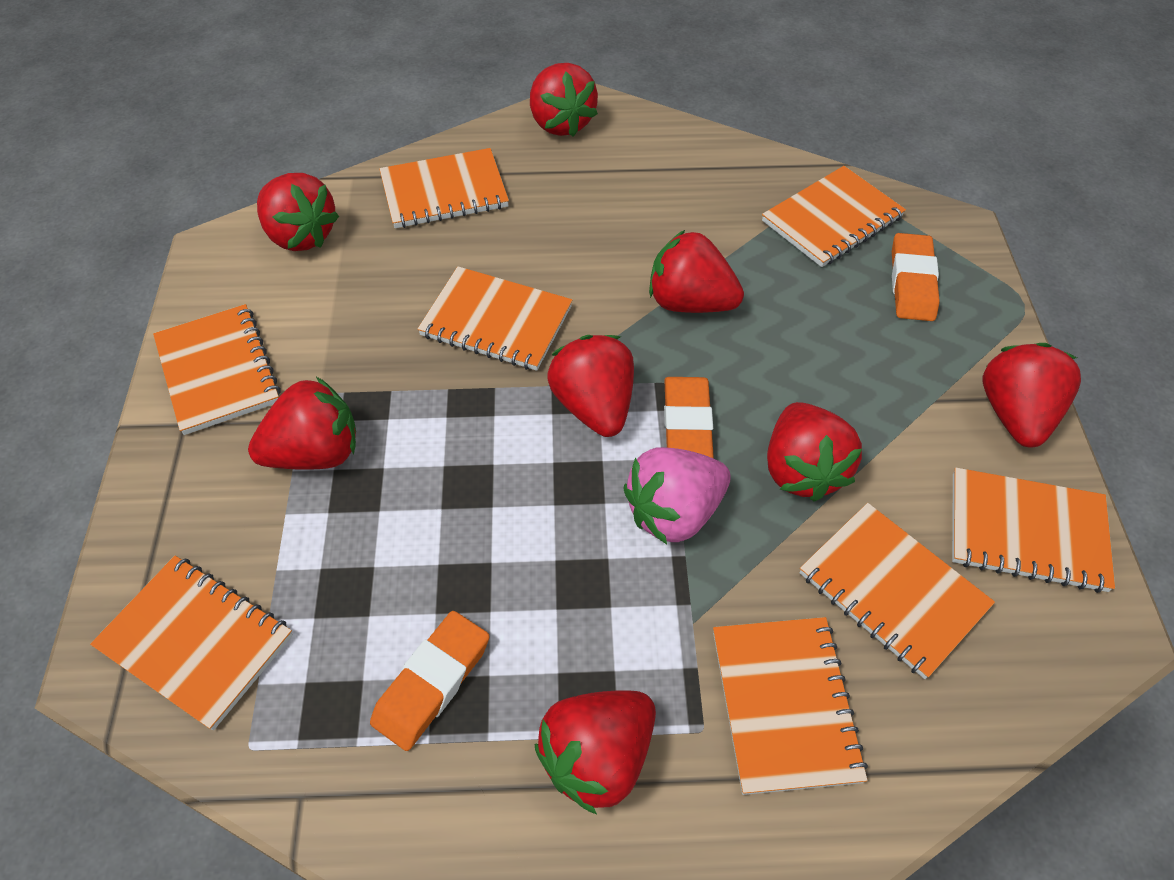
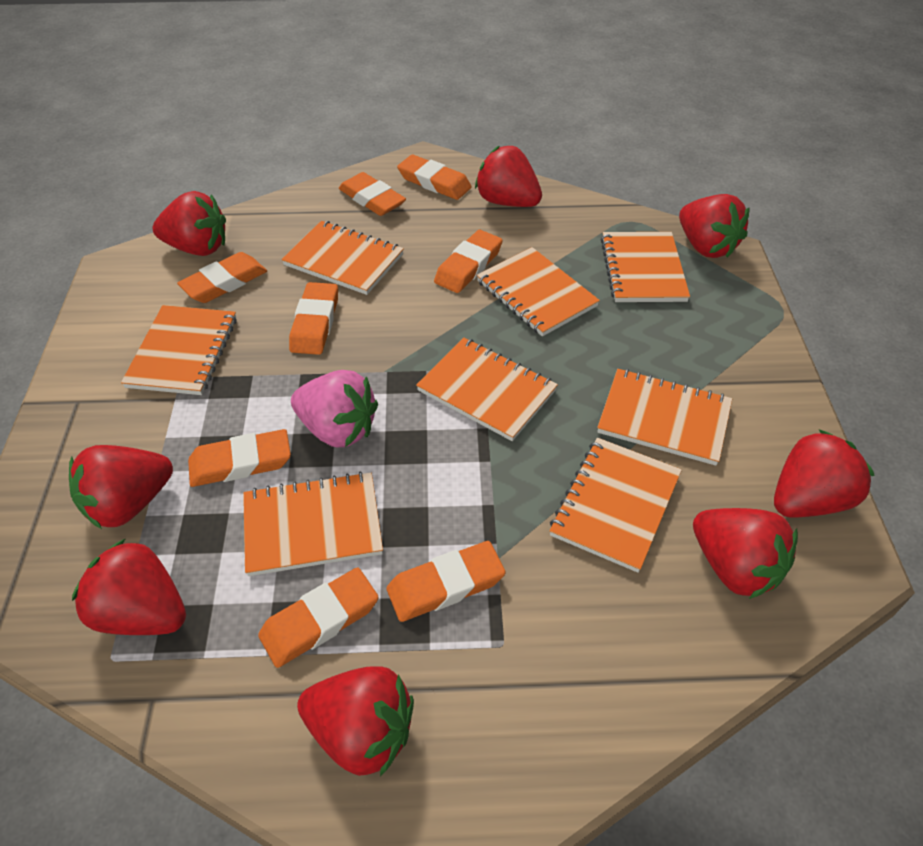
orange eraser: [370,611,489,751] [664,377,714,458] [892,233,940,321] = 3 -> [177,252,267,303] [188,429,291,487] [258,567,379,668] [289,282,338,355] [339,172,406,216] [386,541,506,622] [397,155,472,200] [434,230,503,293] = 8

